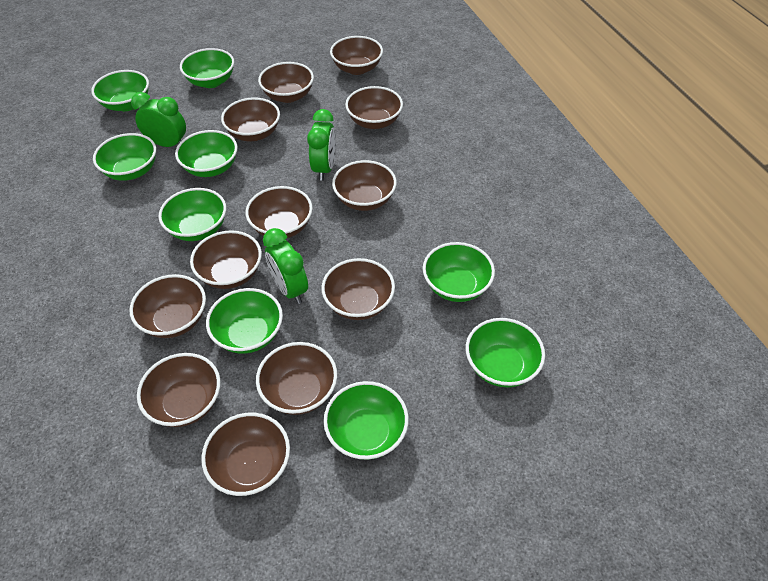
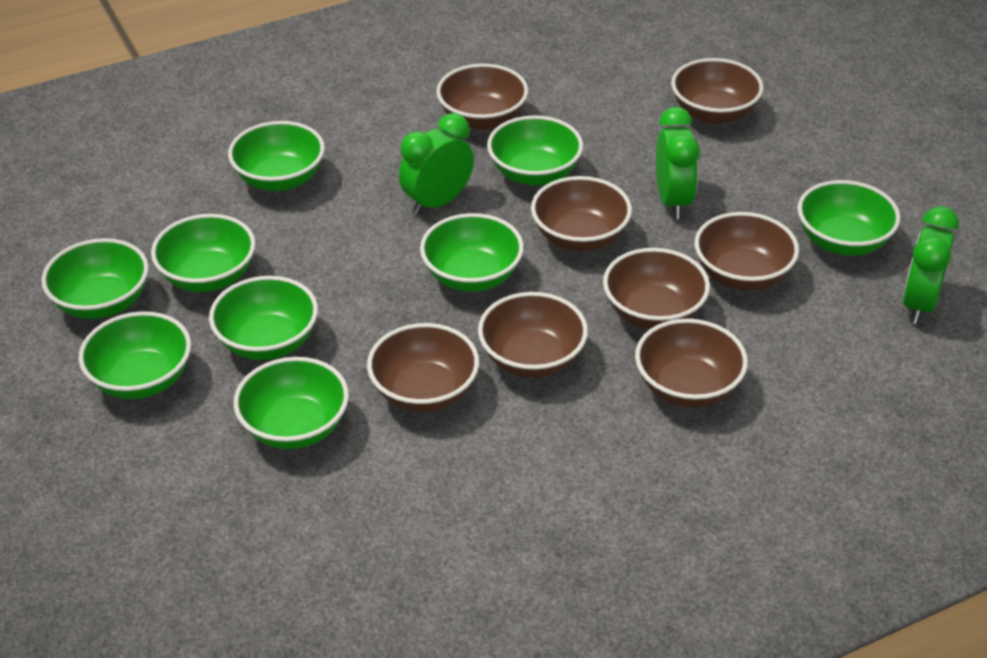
brown bowl: [129,274,206,338] [137,353,220,427] [190,230,262,289] [201,413,290,496] [221,97,280,141] [245,186,313,238] [256,342,337,415] [258,62,314,103] [321,258,395,320] [330,36,383,75] [332,160,397,211] [345,86,403,129] = 12 -> [367,323,479,412] [436,64,528,130] [478,292,588,378] [531,176,632,251] [603,248,710,329] [635,319,748,407] [671,58,763,124] [695,212,799,290] = 8

